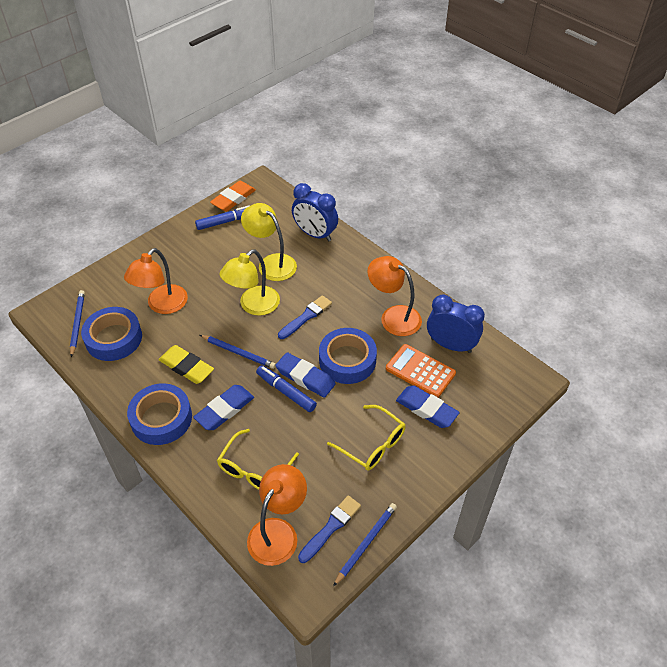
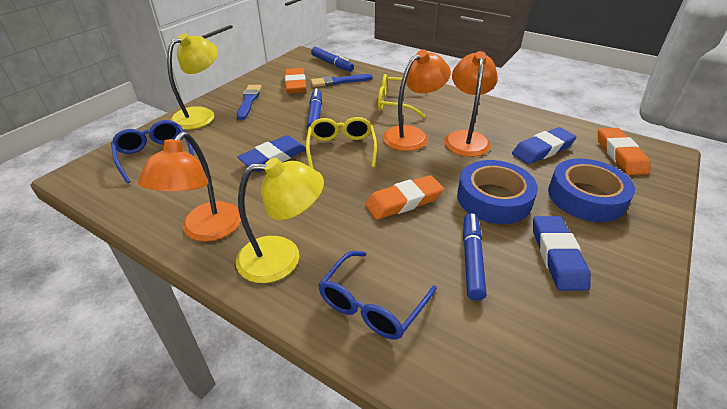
blue clock: [292,183,338,242] [427,294,485,353] = 2 -> none = 0
blue glasses: none = 0 -> [111,120,194,183] [318,251,437,339] = 2
blue marker: [195,205,249,230] [256,365,317,412] = 2 -> [307,88,322,129] [311,47,354,72] [463,213,487,301] = 3
blue pencil: [70,290,85,357] [200,335,276,369] [333,503,397,587] = 3 -> none = 0
blue tape: [81,307,142,361] [127,383,192,445] [319,328,377,384] = 3 -> [457,160,538,224] [548,158,635,222] = 2
orange calculator: [386,344,456,398] = 1 -> none = 0
orange eraser: [210,181,256,212] = 1 -> [285,68,306,94] [365,175,444,220] [598,128,651,175] = 3
yellow eraser: [159,345,214,384] = 1 -> none = 0

